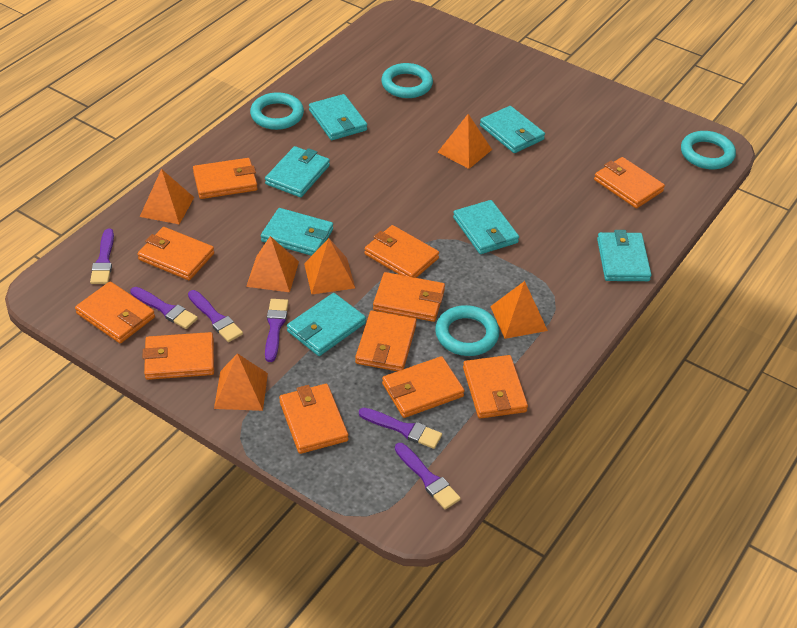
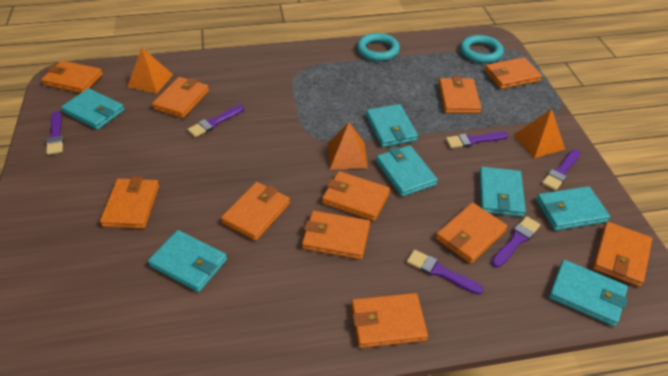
orange pyramid: [140,169,194,224] [214,353,268,411] [246,236,299,292] [304,238,355,294] [438,114,492,169] [490,281,548,339] = 6 -> [127,48,173,94] [328,122,368,170] [514,109,565,158] = 3
turquoise ring: [250,92,304,130] [381,63,433,98] [435,305,499,356] [681,131,736,169] = 4 -> [357,33,400,61] [460,35,504,63] = 2

